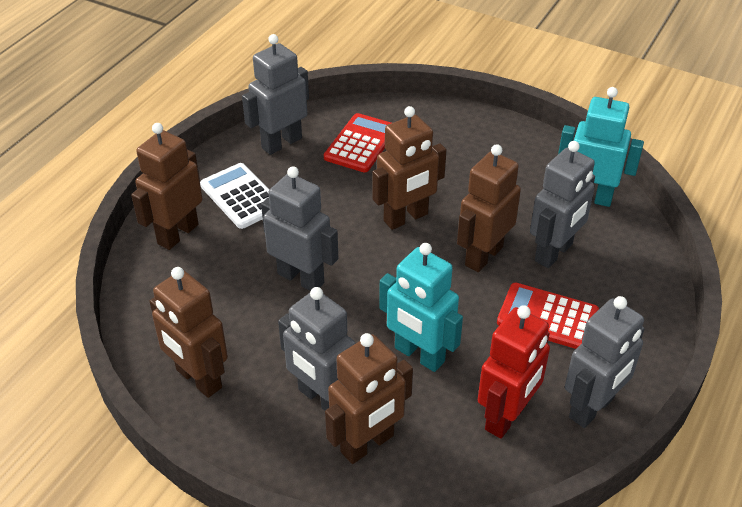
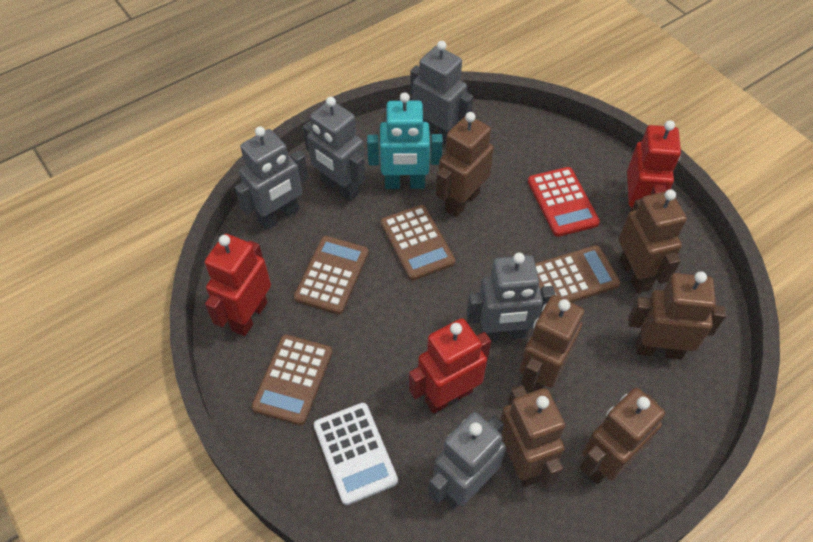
brown calculator: none = 0 -> [251,335,333,426] [294,236,369,315] [381,205,455,281] [535,245,620,303] = 4
brown robot: [131,123,203,250] [149,267,228,398] [325,333,413,464] [372,106,447,230] [457,144,521,272] = 5 -> [436,112,494,217] [500,386,565,488] [519,295,584,393] [580,388,665,484] [618,189,687,293] [628,271,726,359] = 6
red calculator: [324,113,391,172] [497,283,599,349] = 2 -> [528,167,600,237] = 1
red robot: [478,305,550,439] = 1 -> [205,234,271,336] [409,318,491,414] [627,120,681,212] = 3
turquoise robot: [379,243,463,372] [558,87,644,207] = 2 -> [367,92,443,189] = 1

